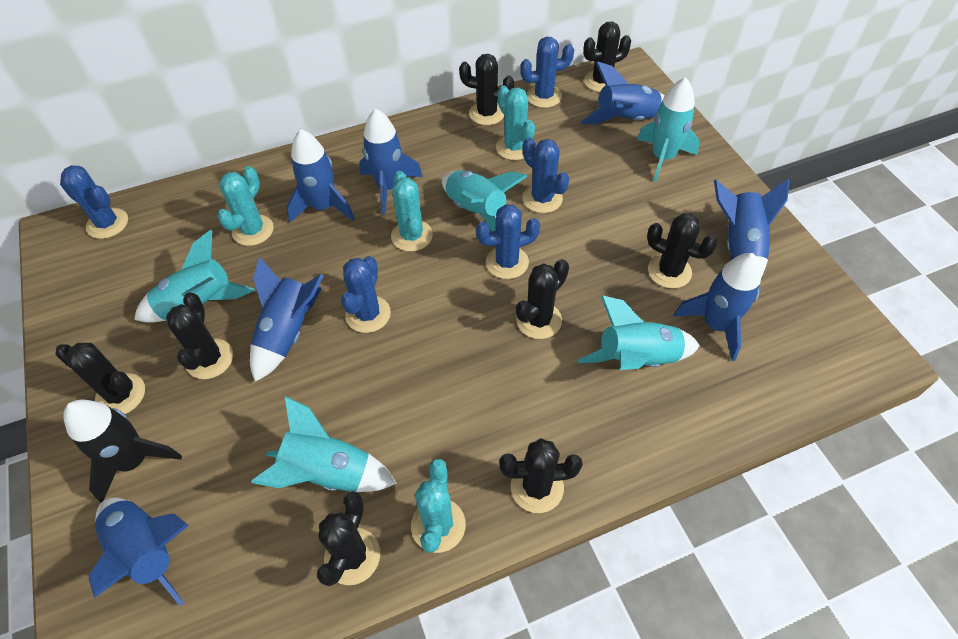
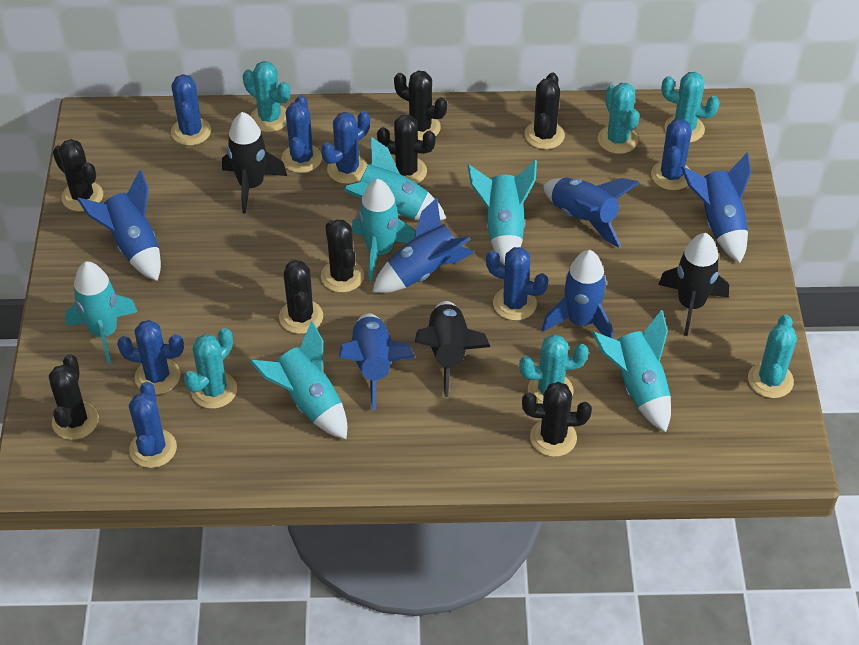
black rocket: [63,399,182,502] = 1 -> [222,112,287,214] [415,301,490,397] [658,233,729,336] = 3
blue cactus: [60,165,128,239] [341,256,391,333] [476,204,540,279] [520,37,574,108] [523,137,569,213] = 5 -> [117,320,184,394] [129,382,177,468] [171,74,211,146] [281,95,322,173] [321,111,370,184] [486,247,548,320] [651,119,692,190] = 7
blue rocket: [89,497,189,606] [250,257,323,382] [286,129,355,223] [359,108,423,215] [581,61,665,124] [674,253,761,361] [714,178,789,278] = 7 -> [77,170,161,281] [339,313,416,410] [372,198,474,293] [542,250,613,339] [543,177,639,248] [681,152,751,263] = 6
turquoise cactus: [217,166,274,246] [391,171,433,252] [411,459,466,553] [496,86,535,160] = 4 -> [184,328,237,409] [243,61,290,132] [519,335,589,404] [598,83,639,154] [662,72,720,142] [748,315,797,398] = 6
turquoise rocket: [134,230,255,323] [251,396,397,492] [442,170,528,232] [578,295,700,370] [637,77,700,182] = 5 -> [65,261,138,365] [250,321,347,439] [344,137,446,220] [352,179,415,281] [468,160,537,265] [592,310,671,432] = 6

